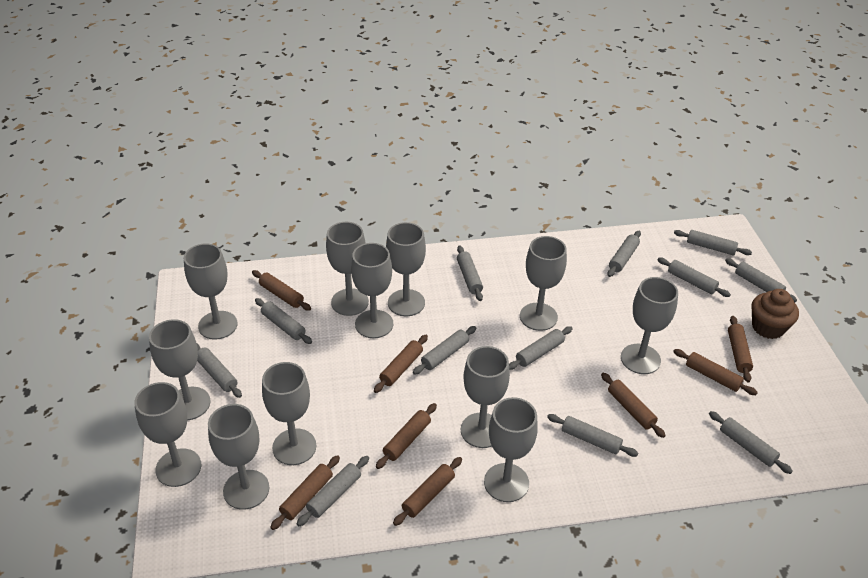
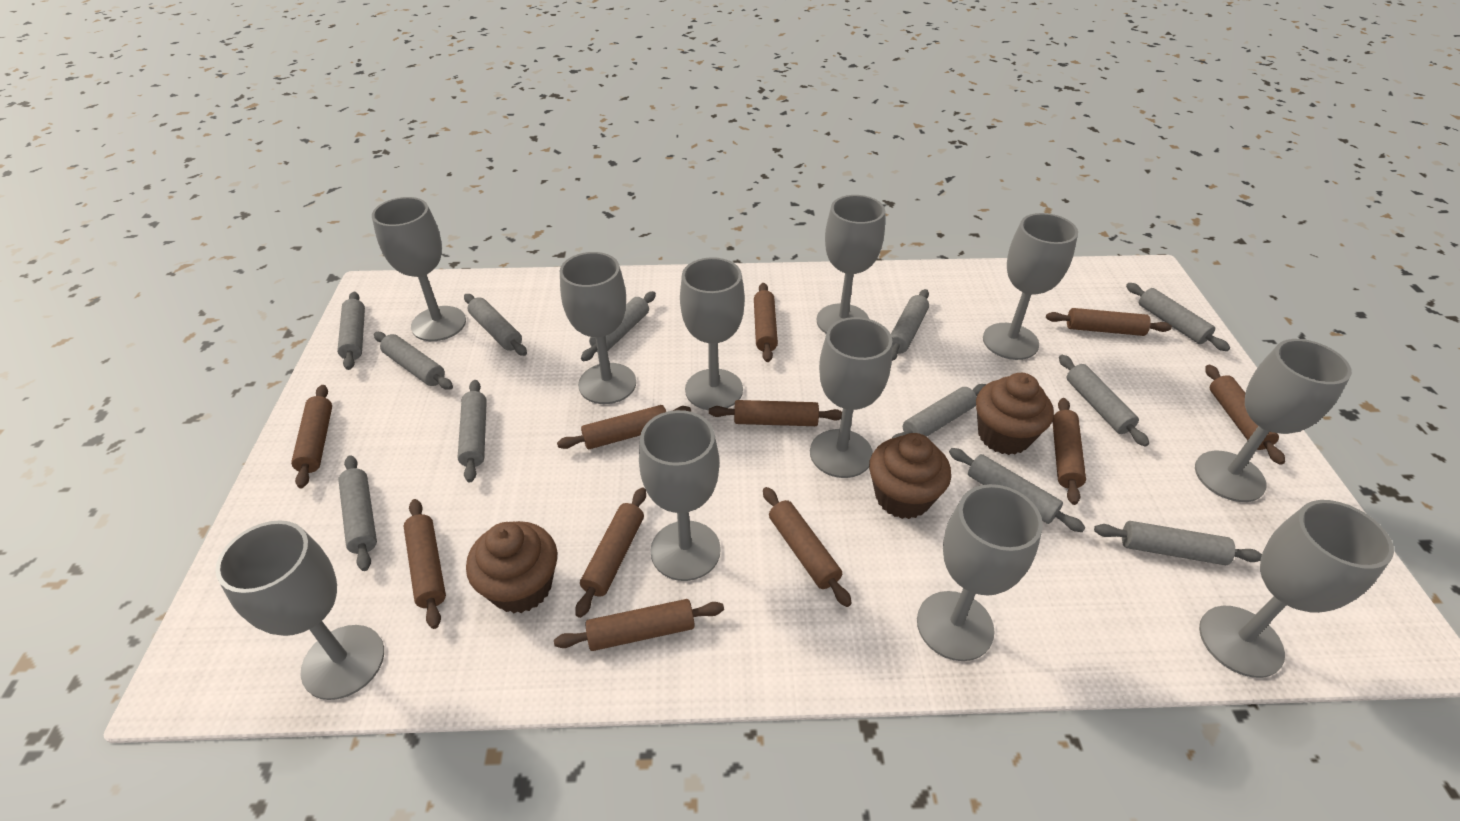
brown cupcake: [751,289,799,339] = 1 -> [466,521,557,614] [869,433,951,519] [976,373,1054,455] = 3
brown rolling pin: [252,270,311,311] [270,455,340,530] [374,335,428,393] [376,403,437,469] [393,457,462,526] [601,373,666,438] [673,349,758,395] [728,316,753,382] = 8 -> [291,385,332,488] [404,499,446,629] [554,599,724,651] [557,405,691,449] [575,487,646,618] [709,400,842,426] [754,283,778,362] [763,487,852,607] [1046,308,1172,336] [1052,398,1086,505] [1205,365,1285,465] = 11
grey goblet: [134,382,201,487] [149,319,211,421] [184,243,238,340] [208,404,269,510] [262,362,316,465] [326,222,369,316] [351,243,393,338] [386,222,426,316] [461,346,510,448] [484,397,538,502] [520,236,567,331] [621,277,678,374] = 12 -> [215,520,384,700] [372,197,466,341] [560,252,636,404] [639,410,721,581] [680,257,745,410] [810,317,892,478] [817,195,885,334] [917,484,1043,661] [983,213,1078,360] [1195,339,1352,502] [1199,500,1394,678] = 11

